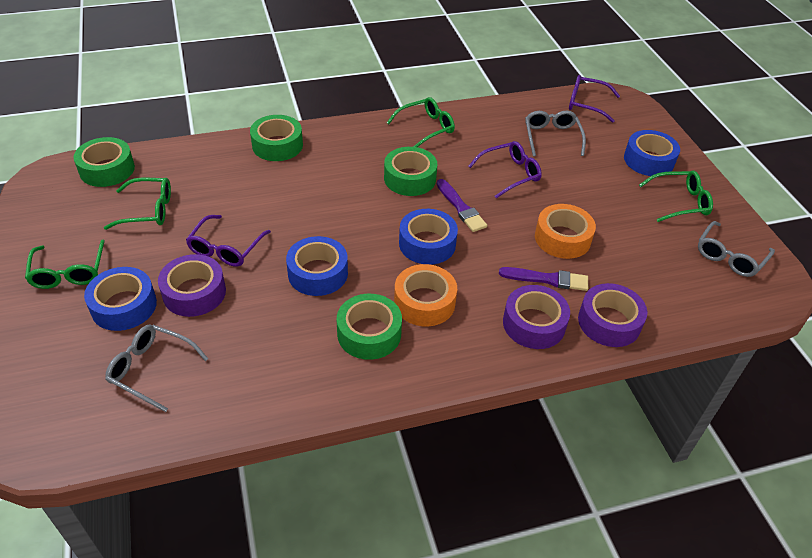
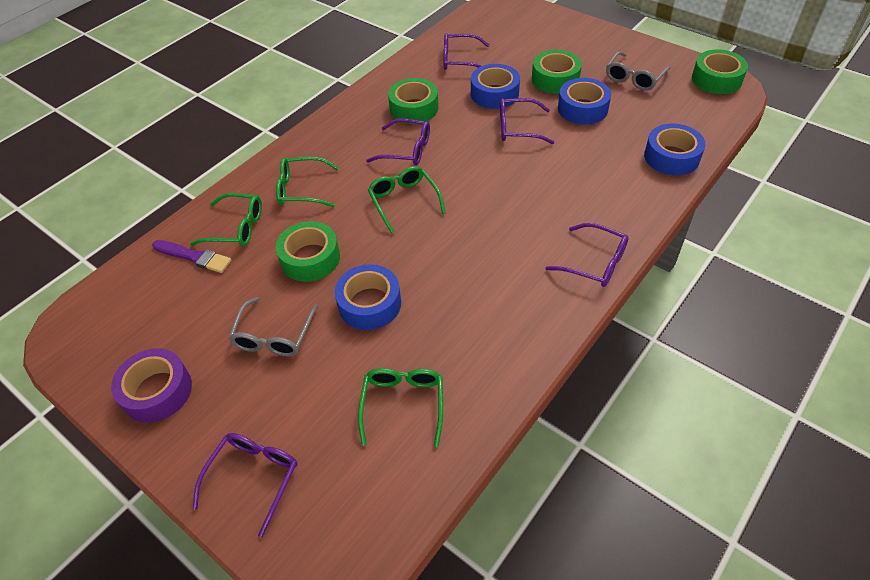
grey glasses: [105,325,208,412] [525,111,586,157] [698,221,775,277] = 3 -> [228,297,318,356] [606,51,670,91] = 2
orange tape: [394,264,457,326] [535,204,596,259] = 2 -> none = 0
purple brush: [437,179,487,232] [499,267,588,291] = 2 -> [152,240,231,273] = 1
purple glasses: [186,215,271,267] [468,141,542,198] [569,75,620,123] = 3 -> [193,433,297,537] [366,119,430,165] [443,33,490,70] [500,98,554,144] [546,223,629,287] = 5
purple tape: [158,254,226,317] [503,285,570,349] [578,283,647,347] = 3 -> [111,348,192,423] = 1

